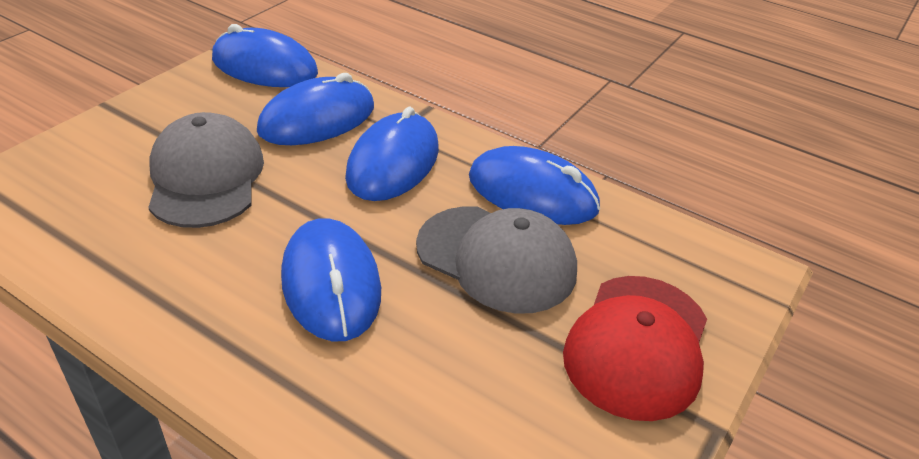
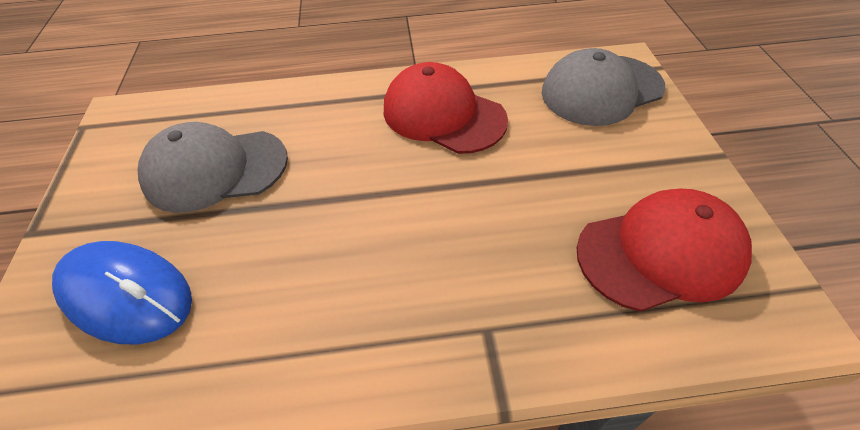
blue mouse: [212,24,318,87] [257,73,374,145] [281,218,381,342] [345,107,439,201] [469,146,600,225] = 5 -> [52,241,192,345] = 1
red cap: [563,276,707,421] = 1 -> [384,62,508,154] [577,188,752,312] = 2

